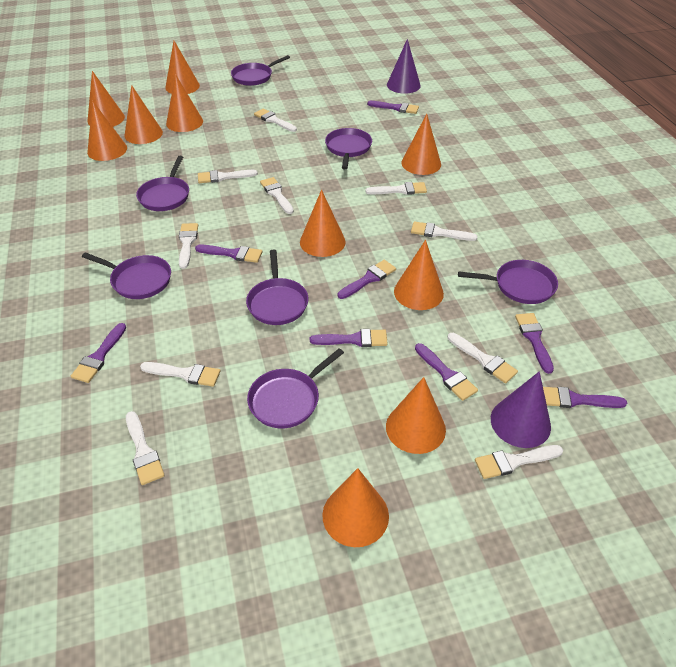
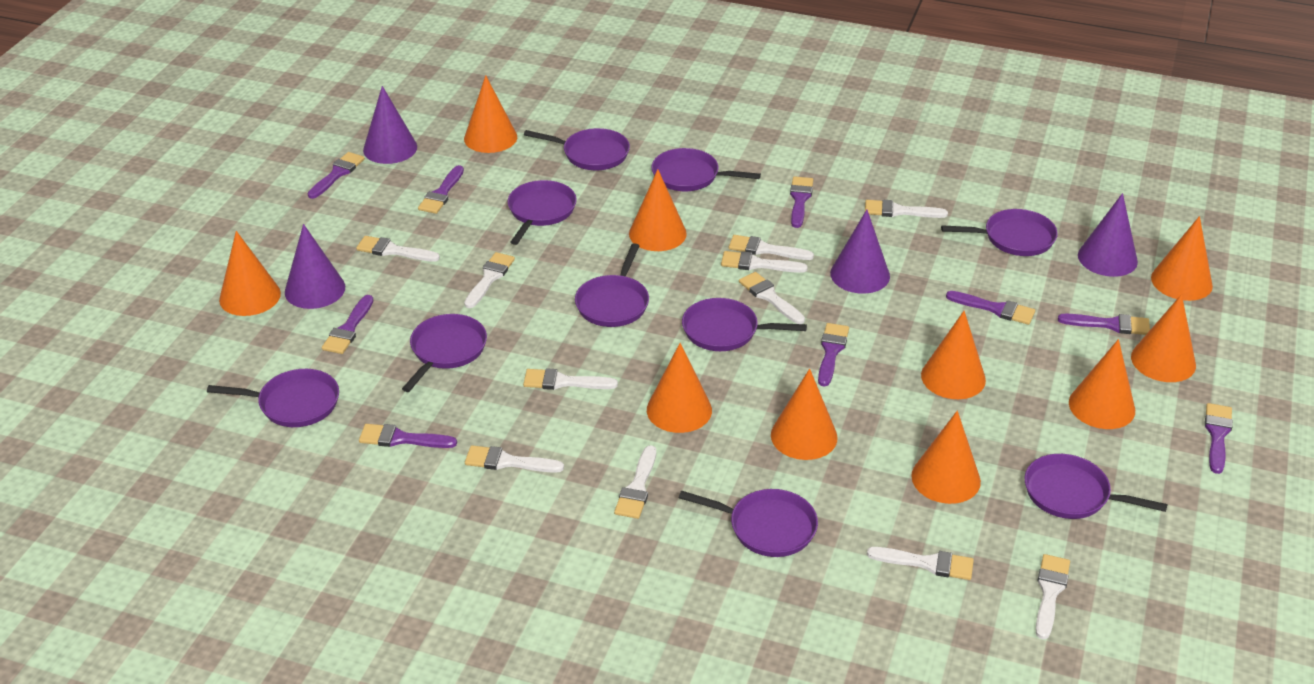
purple brush: [71,323,126,383] [195,245,262,263] [310,329,388,347] [338,260,396,299] [367,101,419,114] [415,343,478,401] [515,313,554,374] [543,387,627,408] = 8 -> [308,152,365,199] [322,295,373,354] [359,424,457,448] [418,165,464,214] [790,176,813,228] [818,323,849,387] [946,291,1035,325] [1058,313,1150,335] [1205,403,1233,474] = 9
purple cone: [387,39,421,94] [491,371,551,448] = 2 -> [285,224,345,309] [363,86,417,164] [830,210,890,294] [1078,193,1138,277] = 4
purple pan: [82,252,171,299] [136,156,189,211] [231,55,290,86] [246,250,308,325] [247,348,344,428] [325,128,372,169] [458,260,558,304] = 7 -> [207,369,339,427] [402,314,487,392] [507,180,577,245] [524,128,630,170] [575,243,649,327] [652,148,761,191] [679,489,818,557] [682,298,807,351] [941,209,1058,256] [1025,454,1168,519] = 10
white brush: [126,411,165,485] [140,362,221,387] [179,223,198,269] [198,170,258,183] [254,108,297,132] [260,177,294,214] [365,182,427,195] [411,221,478,241] [448,333,518,383] [475,445,563,479] = 10 -> [356,236,440,262] [464,252,515,308] [465,445,564,473] [523,368,618,390] [614,445,656,519] [721,251,808,273] [729,235,814,260] [739,272,805,324] [865,200,948,218] [867,547,974,580] [1036,554,1070,639] = 11

